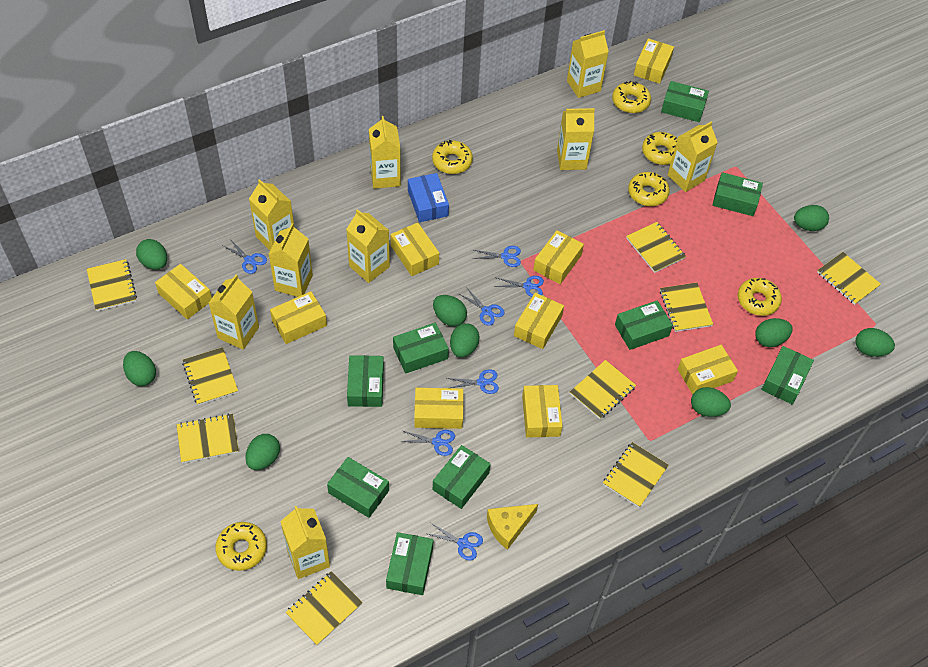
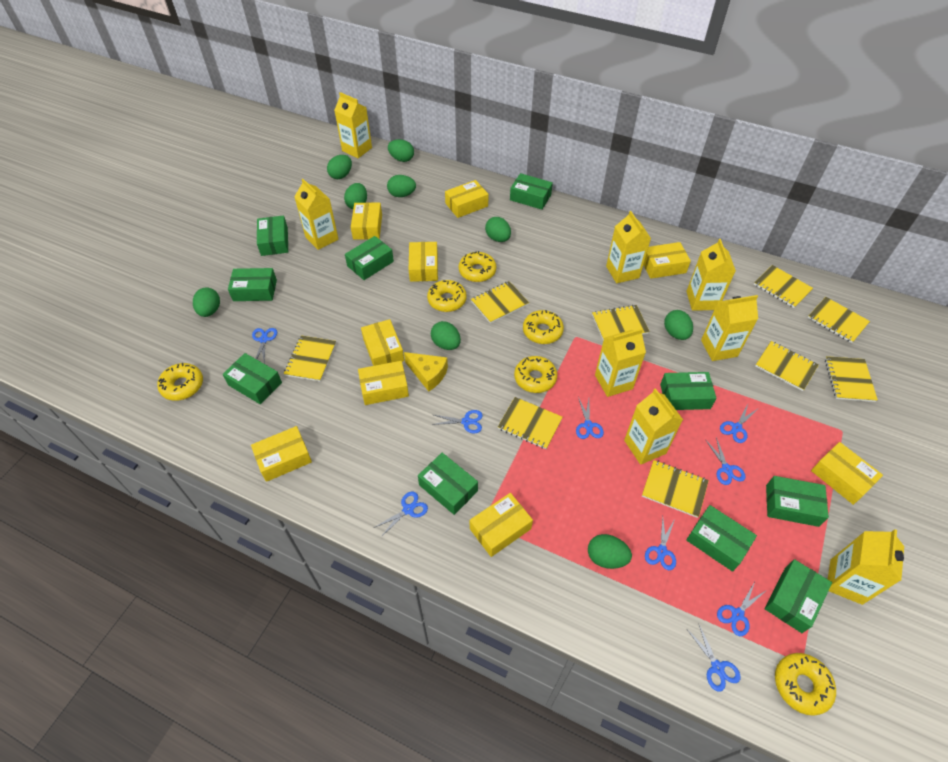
blue box: [408,173,449,222] = 1 -> none = 0
blue scissors: [223,239,267,274] [400,430,455,456] [425,523,483,561] [447,369,499,394] [460,287,505,326] [474,246,521,267] [495,276,544,297] = 7 -> [252,328,277,364] [374,492,428,537] [431,410,483,433] [576,397,604,439] [645,517,676,570] [688,623,741,692] [706,437,745,485] [717,582,765,636] [720,404,757,443] = 9
green box: [327,457,389,518] [347,355,384,407] [386,532,433,595] [393,323,449,374] [433,445,491,509] [615,300,673,350] [661,81,709,122] [712,172,763,216] [761,346,814,404] = 9 -> [222,353,282,405] [228,268,277,301] [257,216,288,256] [345,236,394,280] [418,453,478,515] [510,173,553,210] [660,372,716,410] [686,505,757,572] [765,559,832,633] [766,476,829,527] = 10
yellow carton: [209,275,259,350] [249,179,294,250] [269,223,313,297] [280,506,330,579] [346,209,390,283] [369,116,401,189] [557,108,595,170] [567,30,609,98] [668,122,718,192] = 9 -> [294,179,339,250] [334,92,372,158] [595,328,646,397] [606,211,651,283] [624,388,683,465] [686,239,736,311] [701,295,758,361] [828,529,904,605] = 8

